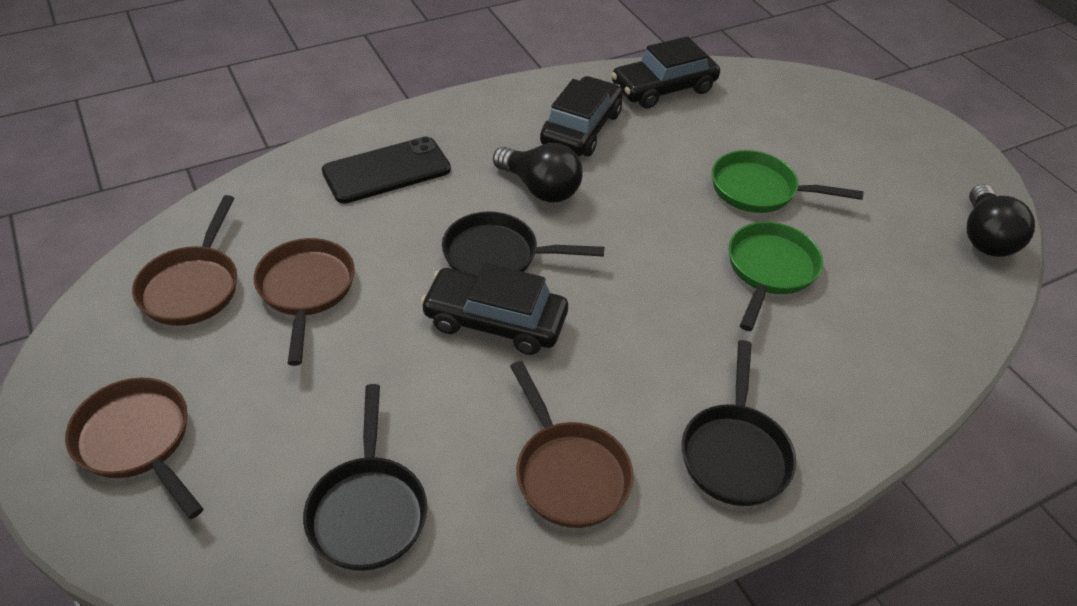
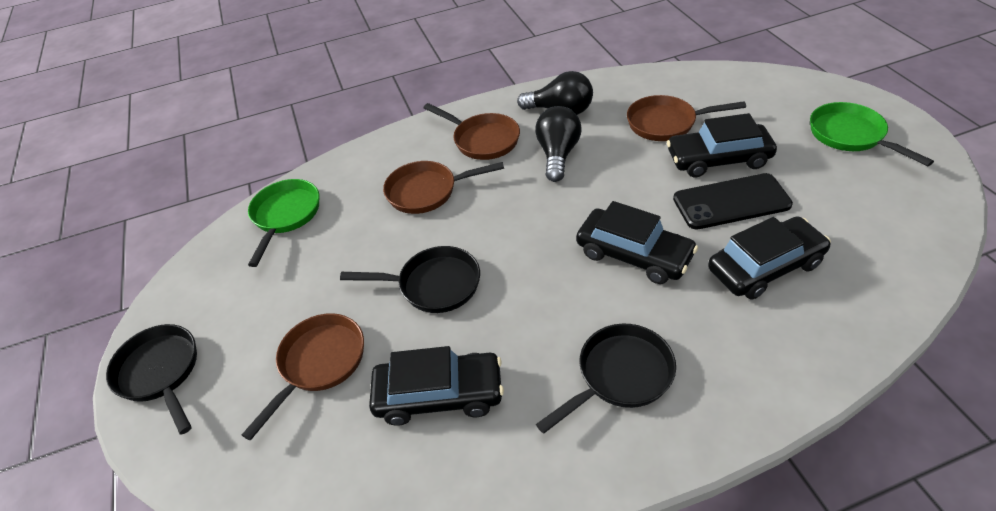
black car: [421,263,568,355] [540,76,623,156] [611,36,720,108] = 3 -> [369,346,504,426] [576,201,698,284] [667,113,777,177] [708,216,831,300] = 4

